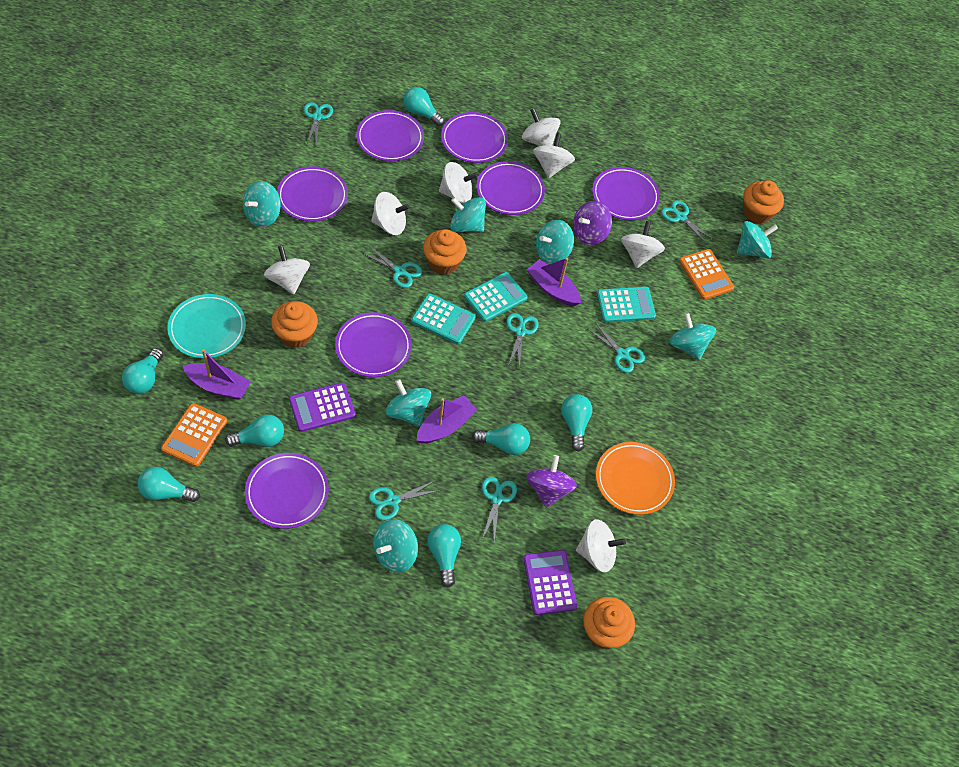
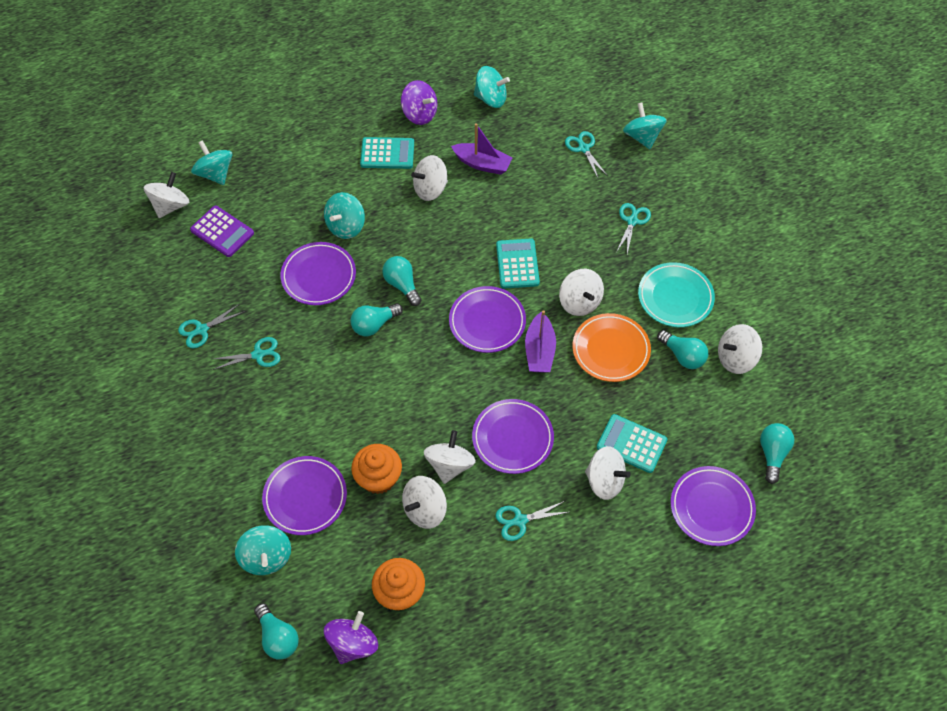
orange calculator: [161,403,227,467] [679,249,734,300] = 2 -> none = 0
orange cupcake: [271,301,318,348] [423,229,467,275] [583,597,635,649] [743,180,784,224] = 4 -> [351,444,402,494] [372,558,425,610] = 2
purple boat: [183,349,251,400] [417,395,477,443] [527,258,581,306] = 3 -> [451,123,513,175] [525,310,556,373] = 2
purple calculator: [289,382,355,432] [523,550,577,615] = 2 -> [190,206,254,257] = 1
purple plate: [245,453,329,529] [277,166,348,222] [335,312,412,377] [356,110,424,161] [441,112,508,163] [476,161,545,215] [592,167,660,220] = 7 -> [262,456,347,535] [280,242,356,305] [449,286,526,353] [472,399,554,474] [671,466,756,546] = 5
turquoise light bulb: [122,348,163,394] [137,467,200,502] [225,415,284,447] [403,87,445,126] [427,524,461,588] [472,423,530,455] [561,394,593,452] = 7 -> [254,603,299,660] [350,303,403,336] [382,256,422,306] [657,330,708,369] [760,423,794,484] = 5
turquoise scissors: [304,102,333,146] [362,246,422,288] [369,480,441,520] [482,477,517,540] [506,313,539,369] [588,322,645,373] [661,200,714,244] = 7 -> [178,304,245,348] [213,337,280,370] [495,501,568,541] [565,131,608,178] [617,203,651,254] = 5
turquoise spinning top: [243,181,281,227] [373,519,418,573] [385,379,431,426] [450,197,486,232] [536,220,574,264] [670,313,716,360] [737,221,778,258] = 7 -> [191,140,232,185] [235,525,291,575] [324,192,365,239] [474,66,510,108] [623,102,667,149] = 5

